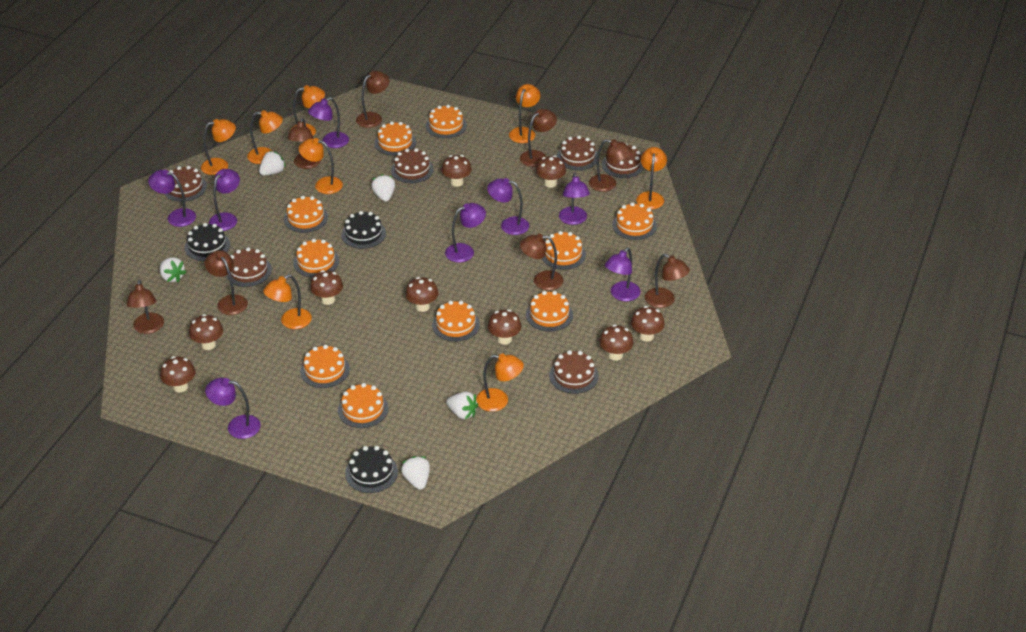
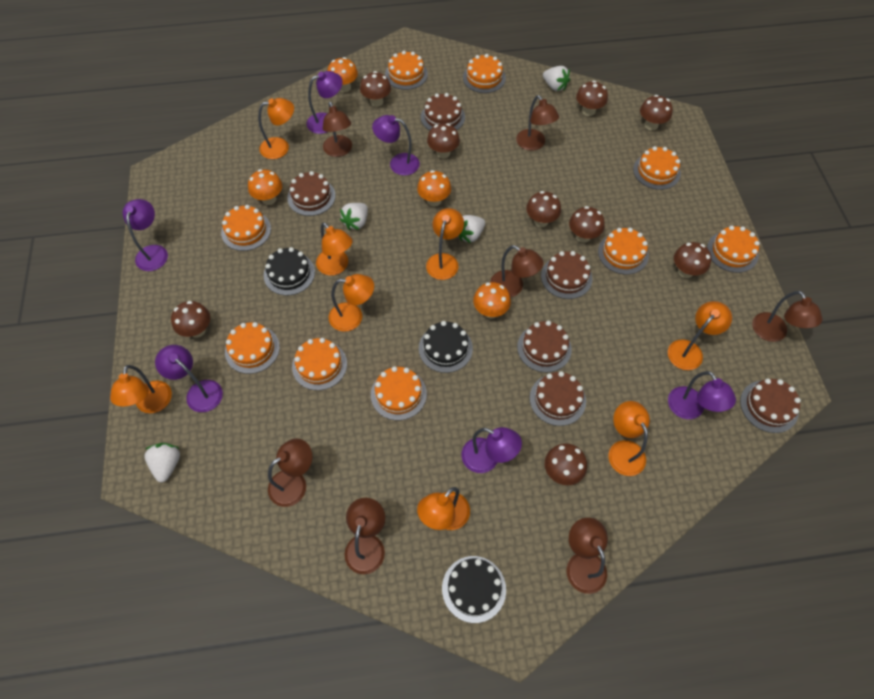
brown lamp: [127,279,164,334] [205,250,248,315] [288,118,321,169] [356,71,389,128] [520,109,557,167] [520,234,563,291] [589,139,631,192] [645,254,690,308] = 8 -> [268,439,312,507] [323,102,352,157] [345,498,385,574] [490,245,544,297] [516,95,559,151] [566,518,608,594] [752,291,823,342] = 7
orange cake: [284,196,328,233] [293,239,339,278] [300,345,350,388] [338,383,388,428] [374,121,416,156] [426,105,467,138] [432,301,480,342] [526,291,573,332] [542,231,586,270] [612,202,657,240] = 10 -> [221,205,271,251] [225,322,280,374] [292,338,347,390] [371,366,427,420] [385,51,428,90] [463,54,506,93] [598,228,649,274] [633,146,681,190] [707,226,760,273] = 9
orange mushroom: none = 0 -> [248,169,282,205] [327,57,358,92] [417,170,451,206] [473,282,511,319] = 4
purple lamp: [148,170,196,227] [205,378,261,439] [209,169,240,231] [308,97,349,148] [445,203,486,263] [487,178,529,235] [559,173,590,225] [605,248,640,301] = 8 -> [123,199,168,271] [155,345,223,412] [307,71,343,134] [372,115,420,176] [461,427,522,473] [668,371,736,419] = 6
white strawberry: [160,257,186,282] [259,151,286,176] [371,174,395,202] [401,456,430,490] [446,392,478,419] = 5 -> [145,443,180,482] [340,203,368,230] [459,215,485,243] [543,66,570,91] = 4

